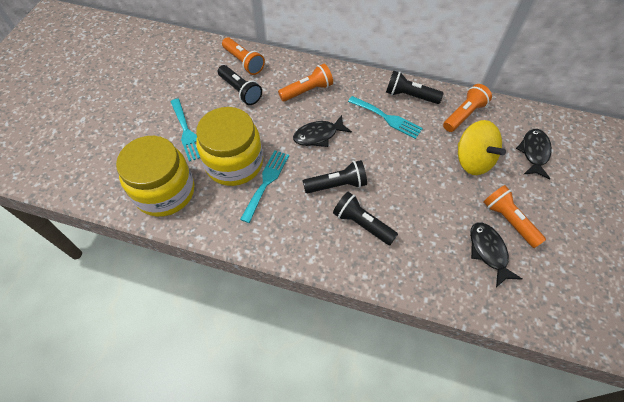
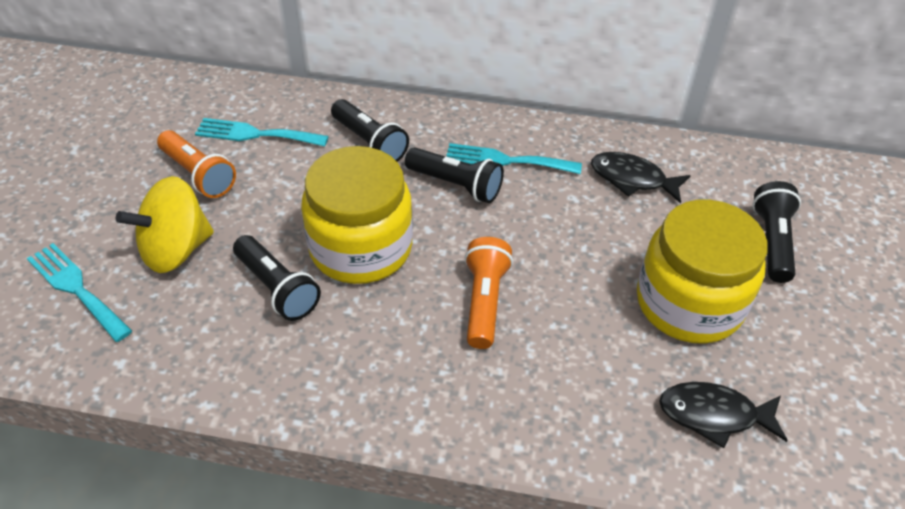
black fish: [293,115,352,147] [470,222,522,287] [516,129,552,180] = 3 -> [591,152,691,204] [659,382,788,448] = 2
orange flashlight: [222,37,265,75] [278,64,333,102] [443,84,492,132] [484,185,546,248] = 4 -> [157,130,236,198] [465,237,513,349] = 2

